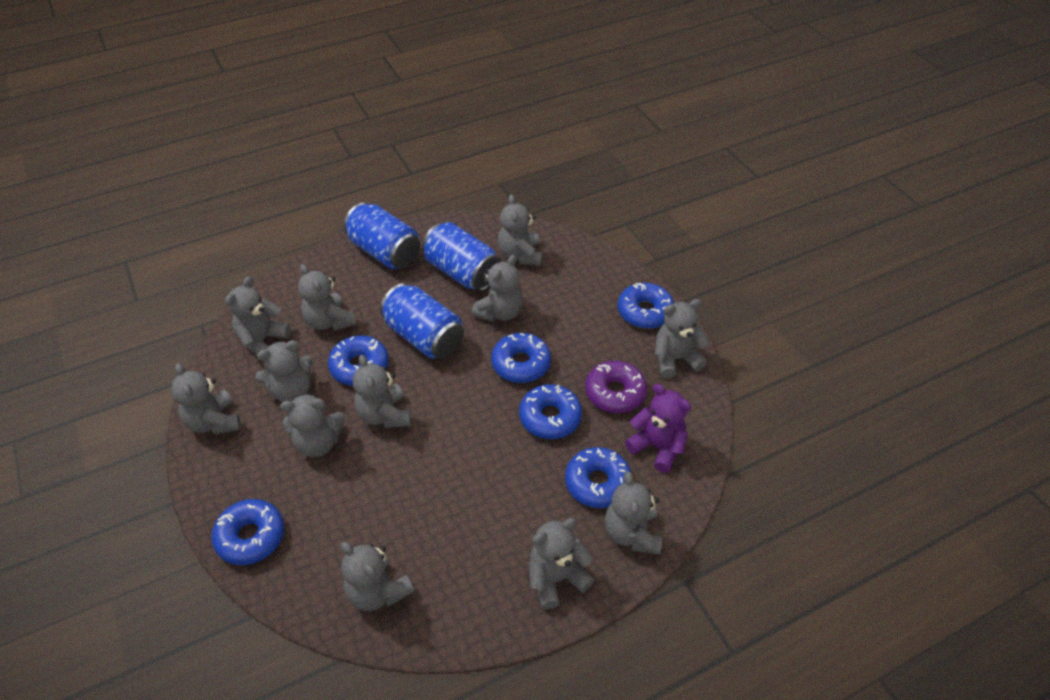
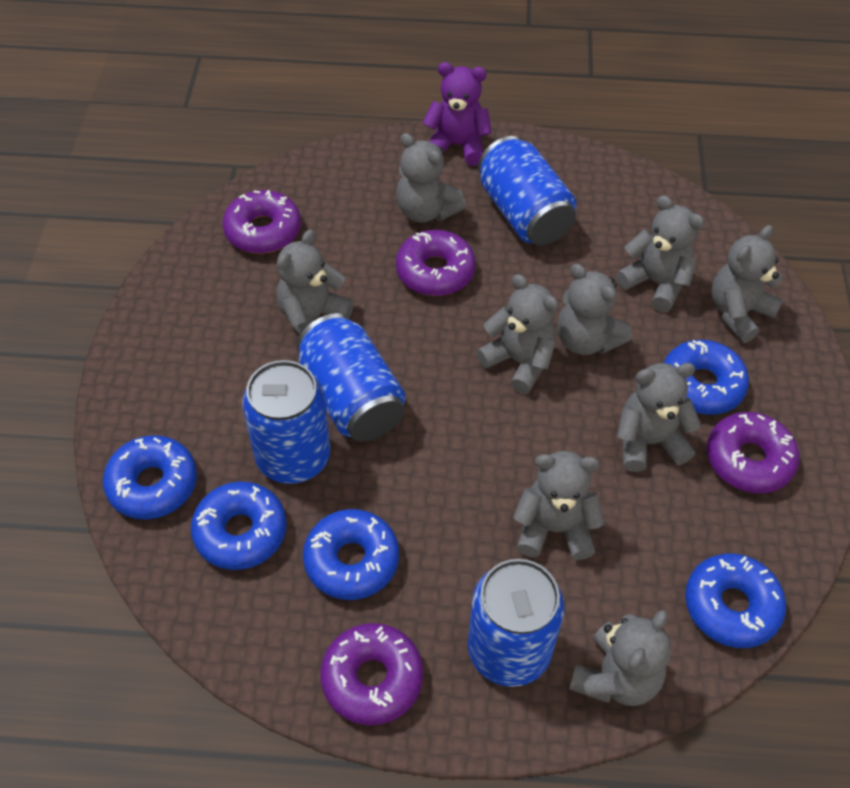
blue can: [344,202,420,269] [380,283,464,359] [422,222,501,291] = 3 -> [242,360,331,484] [297,313,405,442] [468,559,565,687] [478,136,576,245] = 4
blue donut: [211,499,284,565] [328,335,389,386] [491,333,551,383] [519,384,582,439] [565,447,631,508] [618,283,674,329] = 6 -> [103,435,197,520] [191,482,287,570] [303,509,399,600] [664,340,749,415] [685,553,786,648] = 5
grey teddy bear: [171,363,241,435] [225,276,291,355] [255,340,314,402] [280,393,345,457] [298,264,356,331] [341,542,414,611] [353,355,411,428] [472,255,523,322] [498,194,542,266] [529,518,594,609] [605,471,662,555] [655,299,709,378] = 12 -> [277,229,354,335] [396,133,466,223] [476,274,559,394] [513,451,605,560] [557,264,632,355] [569,610,671,706] [616,195,705,312] [617,363,702,472] [711,225,783,343] = 9
purple donut: [585,361,647,413] = 1 -> [222,190,301,254] [320,623,423,725] [396,230,476,296] [707,412,799,493] = 4

